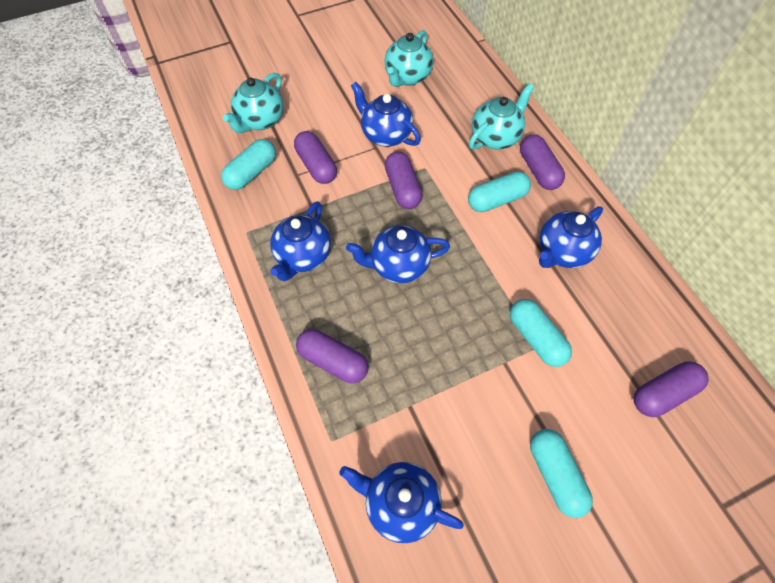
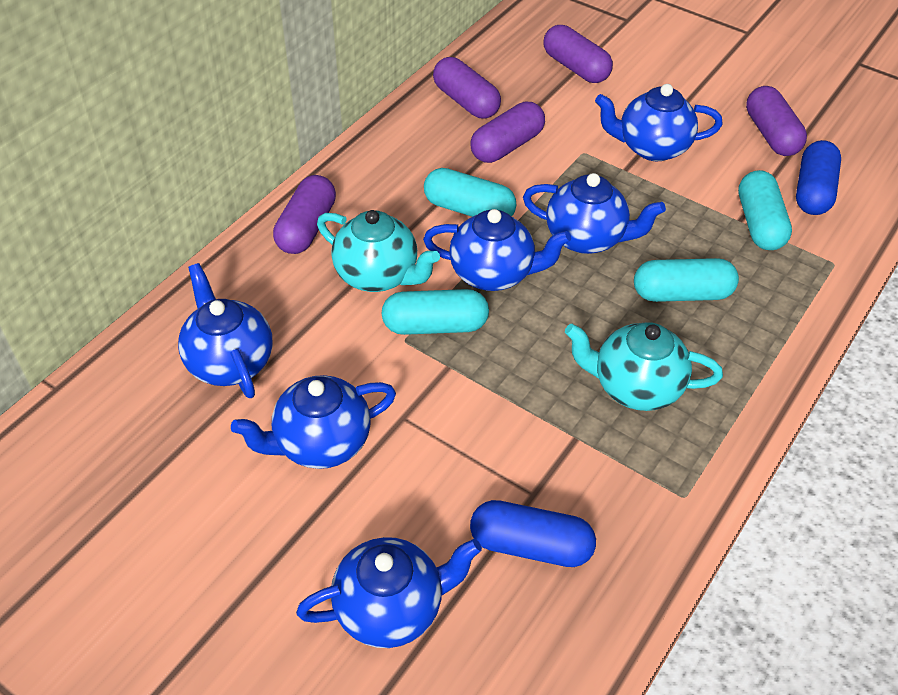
blue capsule: none = 0 -> [470,500,596,567] [796,140,841,215] = 2
blue teapot: [270,201,331,281] [339,462,464,543] [346,225,450,283] [351,82,421,147] [539,206,603,268] = 5 -> [178,263,273,398] [231,375,396,469] [296,537,482,648] [423,209,571,291] [523,173,666,254] [595,84,723,161] = 6
turquoise teapot: [223,73,283,133] [384,30,433,87] [469,83,534,150] = 3 -> [317,210,440,292] [565,322,723,411] = 2

